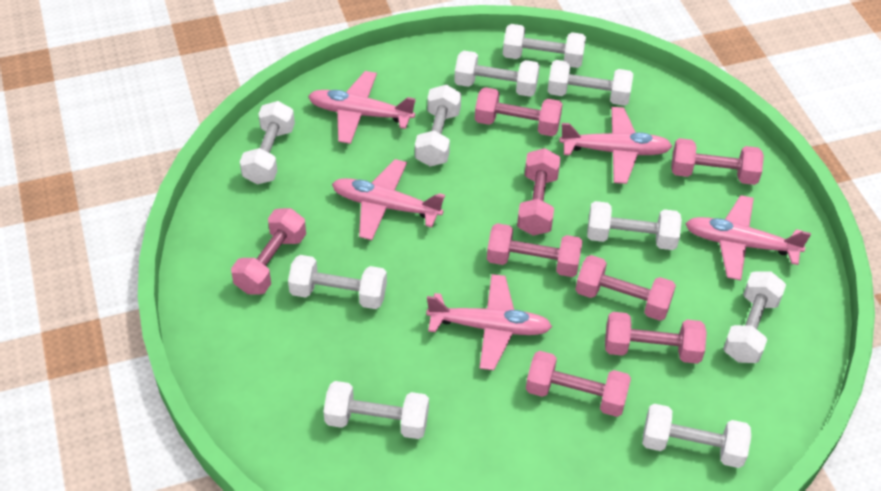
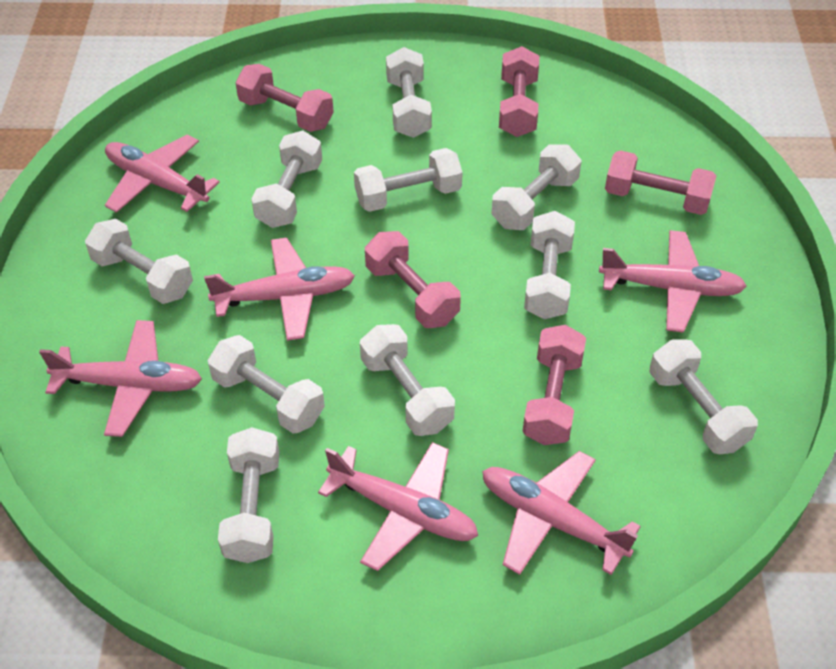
pink dumbbell: [231,208,306,295] [475,87,563,136] [487,223,583,277] [517,148,561,236] [526,351,631,417] [575,255,676,321] [605,312,707,364] [671,138,764,185] = 8 -> [235,64,334,132] [365,231,461,328] [499,46,539,137] [522,325,586,445] [605,150,716,215] = 5
pink plane: [308,71,416,144] [332,159,445,240] [426,274,552,370] [559,107,672,184] [685,195,811,281] = 5 -> [39,320,202,437] [105,134,220,213] [204,238,355,341] [318,442,478,571] [482,451,641,575] [599,230,747,333] = 6

